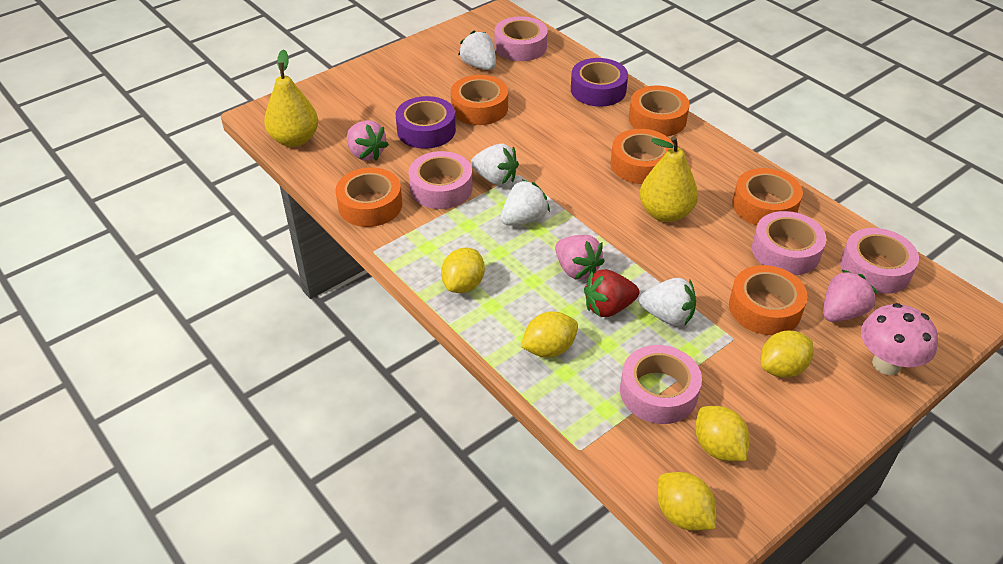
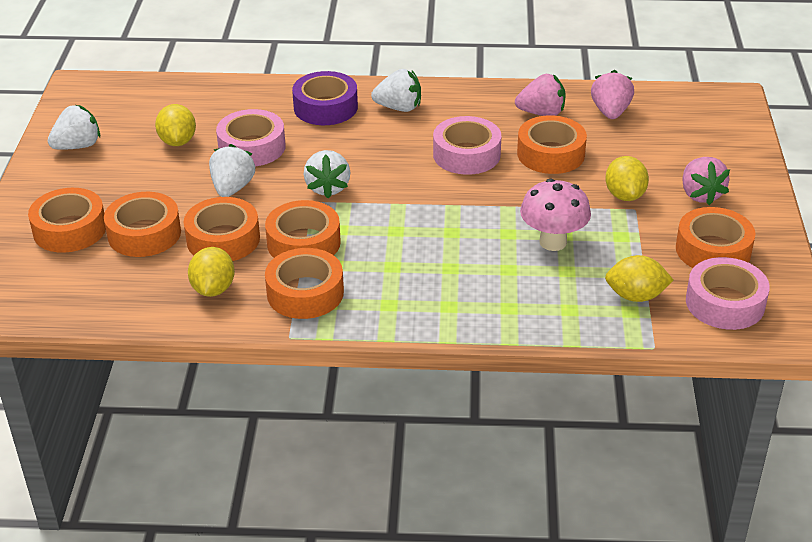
orange tape: [335,167,402,227] [451,75,508,125] [611,129,673,184] [629,86,690,136] [729,265,807,335] [733,168,803,226] = 6 -> [28,188,106,253] [104,192,181,257] [184,197,260,261] [265,200,341,258] [265,248,344,319] [517,115,587,174] [676,207,755,268] = 7
pink tape: [408,151,473,209] [495,16,548,61] [620,345,702,424] [752,211,826,275] [840,228,919,294] = 5 -> [216,109,285,166] [433,116,501,175] [686,257,770,330] = 3
purple tape: [396,96,456,149] [571,58,628,107] = 2 -> [292,71,358,125] = 1
red strawberry: [584,269,639,317] = 1 -> none = 0
yellow lemon: [441,248,485,293] [521,311,578,358] [657,472,716,531] [695,406,750,461] [761,330,813,378] = 5 -> [155,104,196,146] [188,247,235,297] [605,156,649,201] [605,255,673,302] = 4
yellow pear: [264,49,318,147] [640,136,698,222] = 2 -> none = 0

